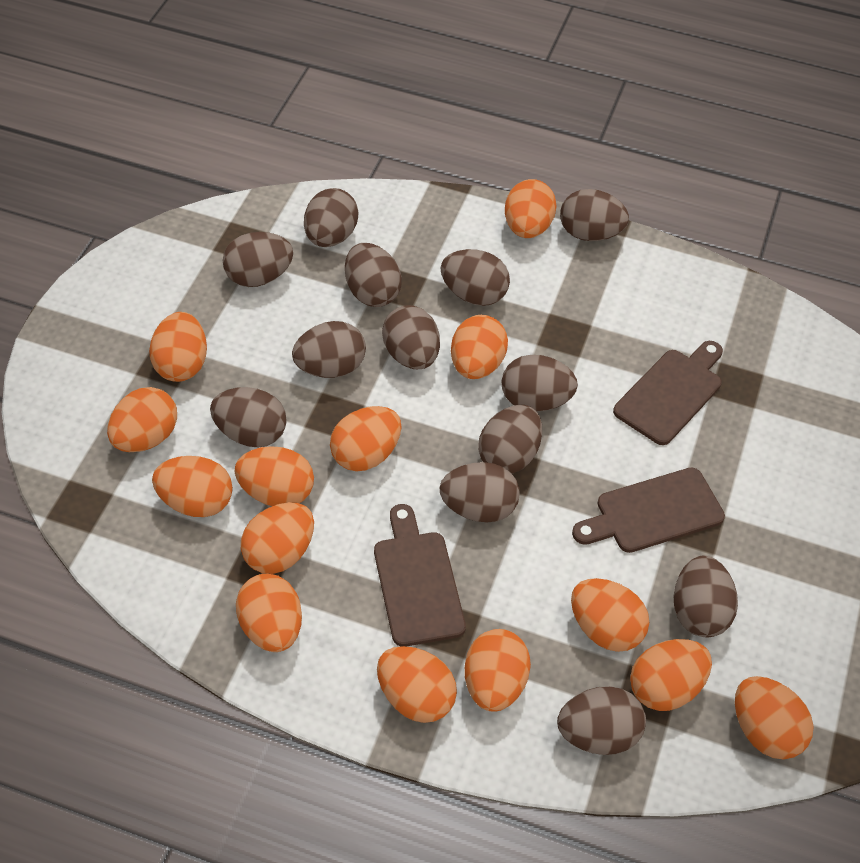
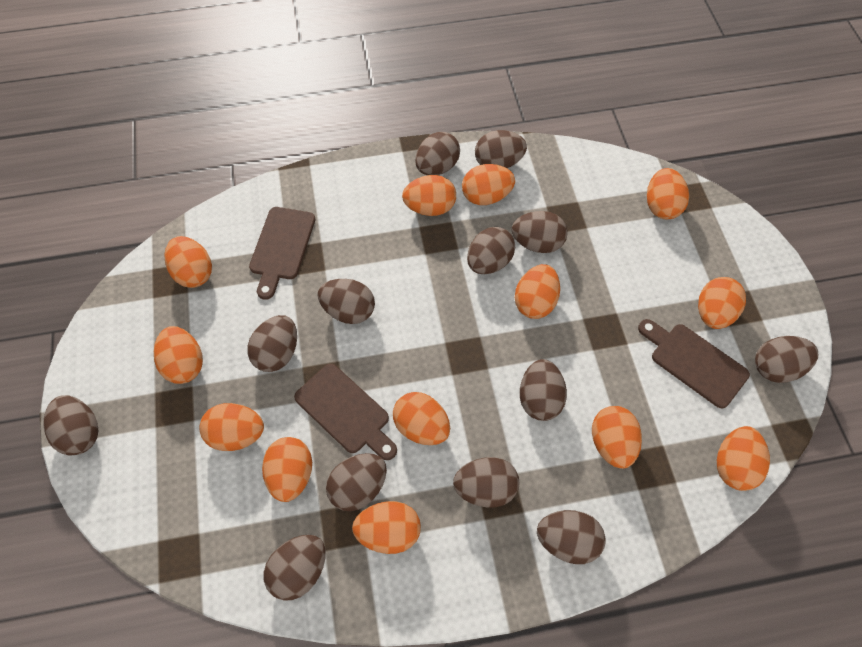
orange egg: [107,387,177,452] [149,312,207,382] [152,456,233,517] [234,446,314,506] [236,574,302,652] [241,502,314,574] [330,406,401,472] [377,646,457,723] [451,315,508,379] [465,629,531,712] [505,179,557,238] [571,578,649,652] [630,639,712,711] [735,676,814,759] = 14 -> [154,326,203,384] [165,236,212,288] [199,403,264,451] [262,437,312,502] [352,501,421,554] [393,392,450,445] [402,175,456,216] [462,164,515,205] [515,264,560,319] [592,406,642,469] [647,168,689,219] [698,277,746,329] [717,426,770,491] = 13

